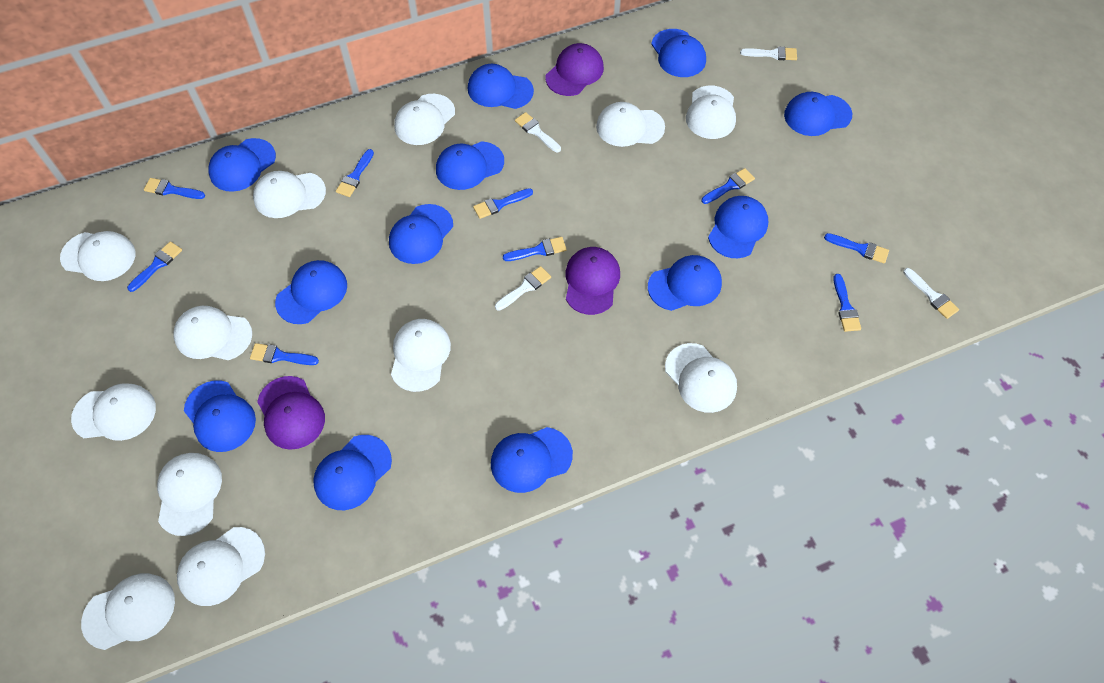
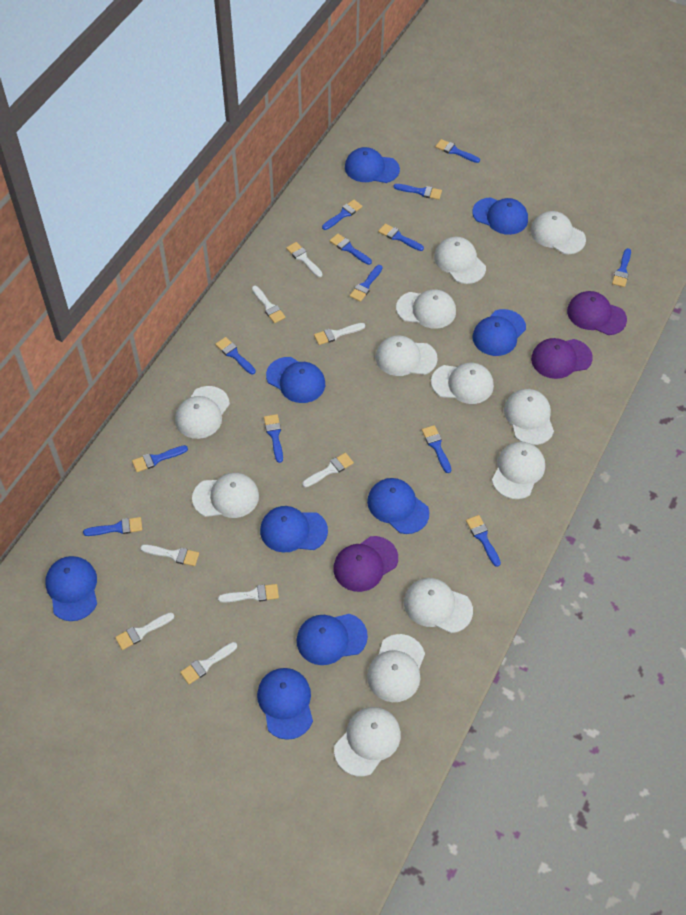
blue brush: [127,241,182,292] [144,178,205,199] [250,343,319,365] [336,149,374,197] [473,188,533,219] [503,237,567,261] [701,168,755,204] [824,233,889,263] [833,274,861,332] = 9 -> [83,517,142,536] [132,445,188,472] [215,337,256,374] [264,414,283,463] [322,200,362,230] [330,234,372,265] [350,265,383,302] [378,223,424,251] [393,184,442,200] [422,425,451,473] [435,139,480,163] [466,515,501,567] [612,248,631,287] = 13
blue cap: [184,381,256,452] [208,138,276,192] [275,260,347,324] [313,435,392,510] [389,204,453,264] [436,141,504,190] [468,64,534,109] [491,427,573,493] [648,255,722,311] [651,29,706,77] [708,196,768,258] [784,92,852,136] = 12 -> [45,556,97,621] [257,668,313,740] [260,506,328,552] [266,357,325,403] [296,614,368,665] [345,147,400,183] [367,478,429,534] [472,197,528,235] [472,309,526,356] = 9
white brush: [495,266,551,311] [515,112,561,152] [740,47,797,60] [903,268,959,319] = 4 -> [115,612,174,650] [140,544,199,566] [180,642,237,684] [218,584,279,603] [252,286,286,323] [286,242,323,277] [302,453,354,487] [314,323,365,345] = 8

